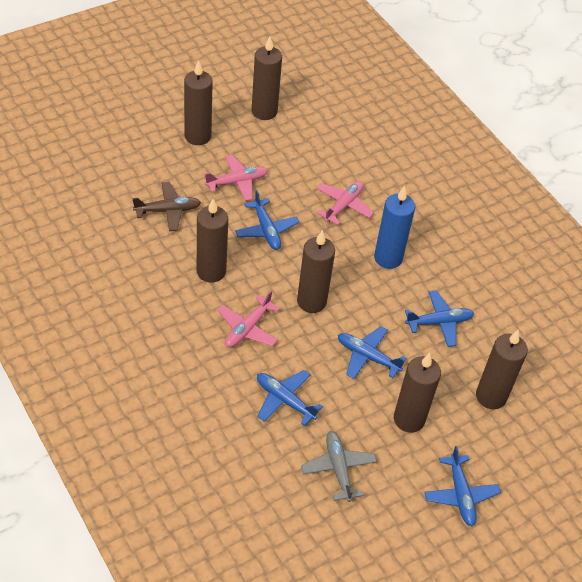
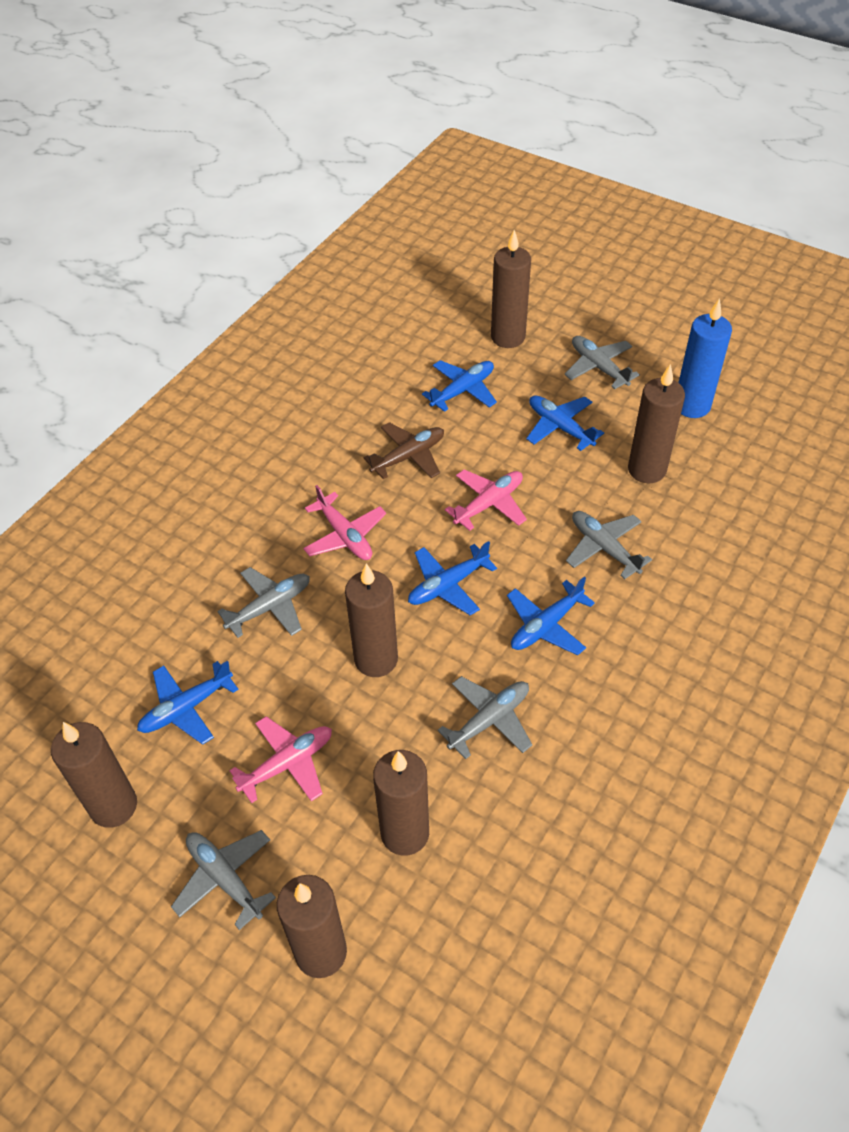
grey plane: [301,431,377,502] = 1 -> [171,830,276,930] [217,567,310,638] [437,676,532,759] [564,336,640,389] [566,511,652,579] = 5

